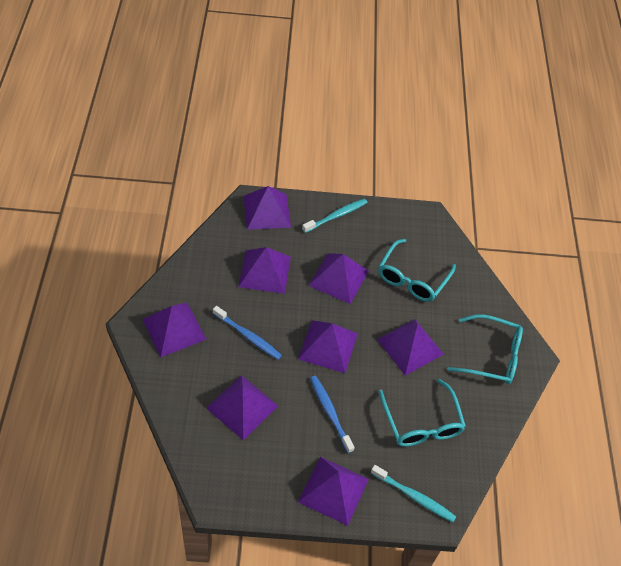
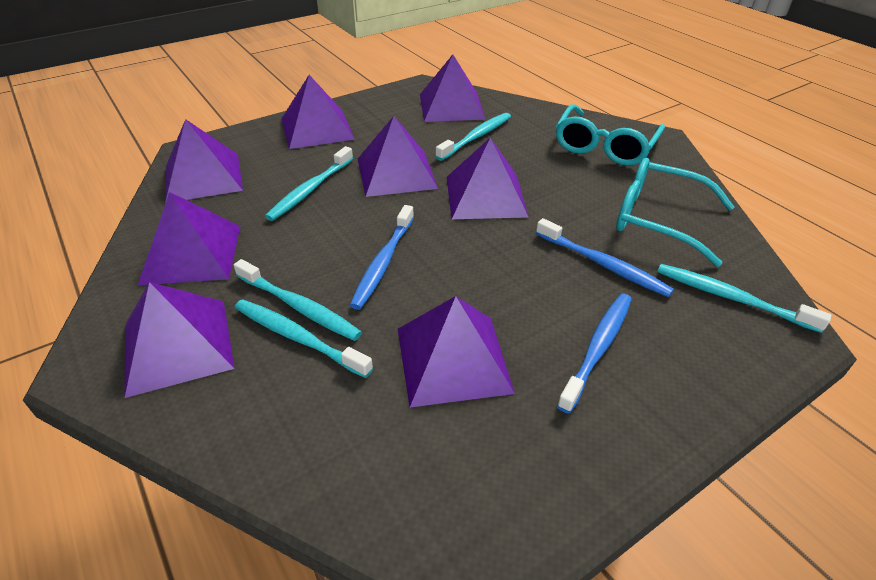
blue toothbrush: [213,306,282,360] [310,376,355,453] = 2 -> [350,205,414,310] [536,218,674,297] [557,293,632,414] = 3
turquoise glasses: [378,239,456,302] [378,379,466,447] [448,314,523,384] = 3 -> [556,104,665,166] [616,158,734,267] = 2
turquoise toothbrush: [302,198,368,233] [371,465,456,522] = 2 -> [234,259,362,341] [235,299,373,378] [265,146,353,221] [435,113,511,161] [657,264,831,333] = 5

